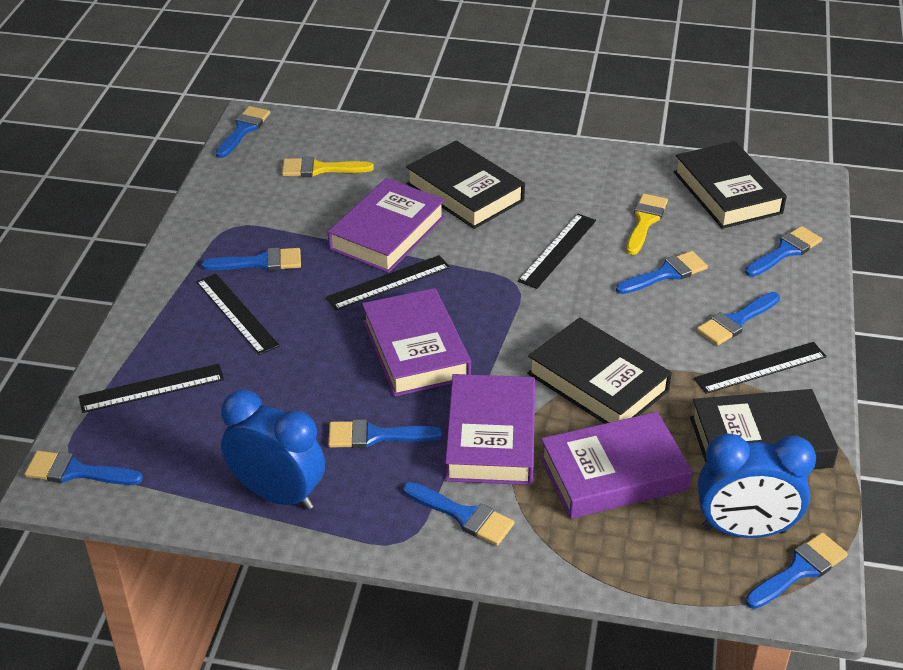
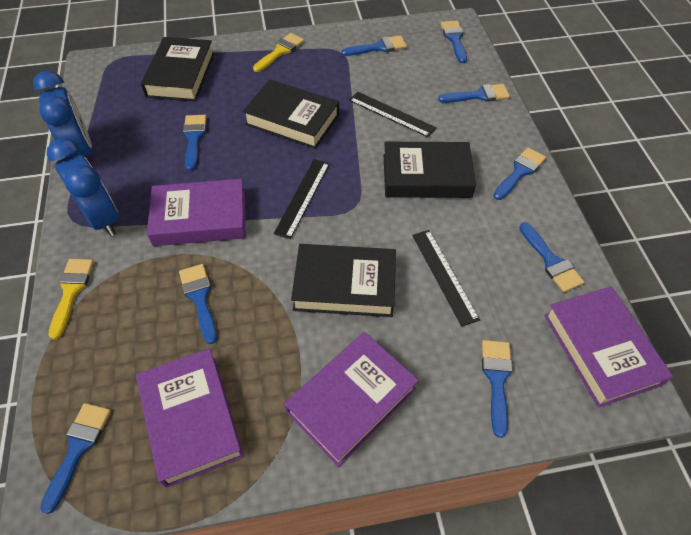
black ruler: [79,364,224,413] [196,274,280,355] [325,255,450,310] [518,214,596,289] [694,342,827,394] = 5 -> [274,159,330,239] [349,92,436,137] [412,230,480,326] = 3

